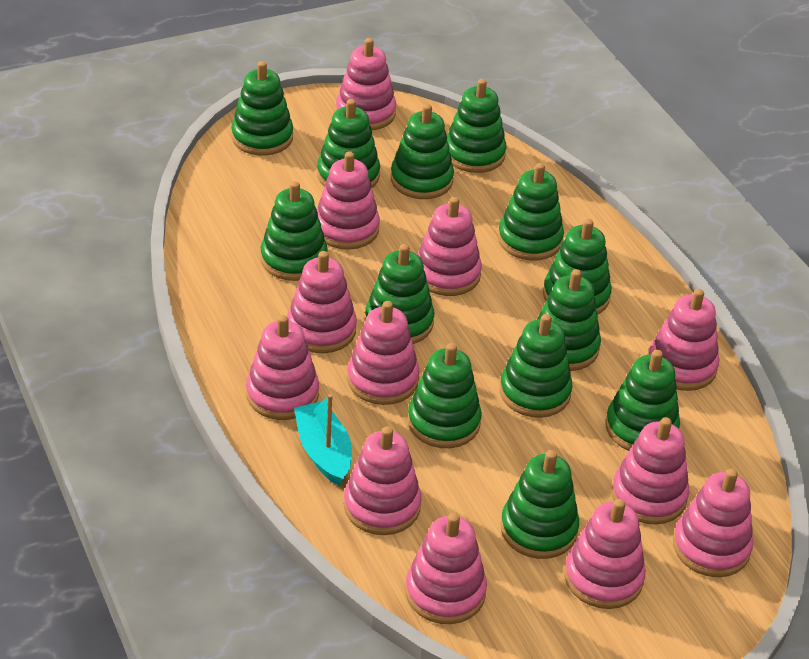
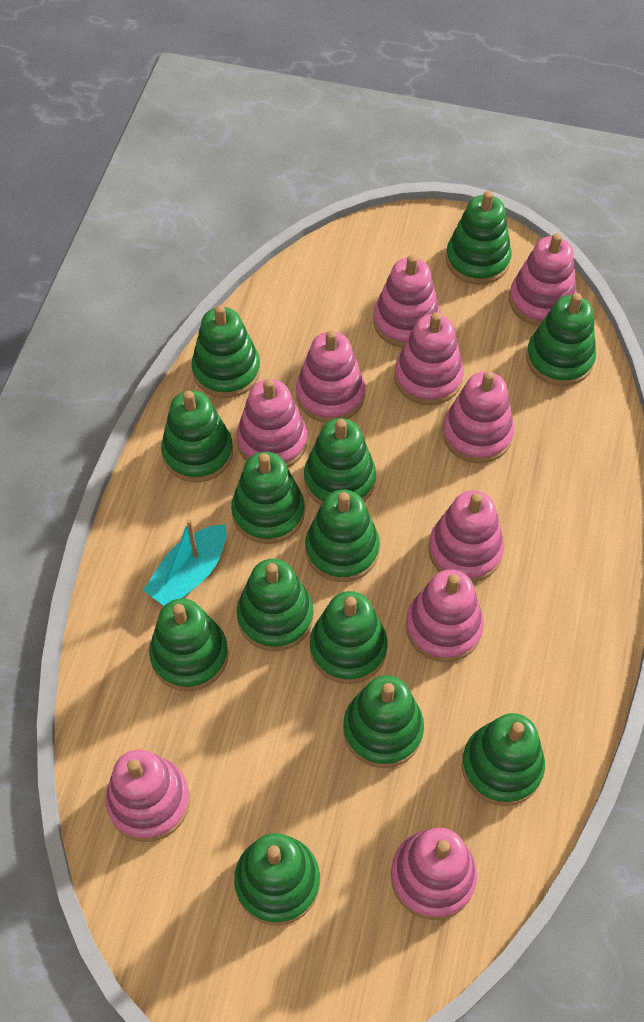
pink stacking toy: [246,315,319,420] [287,251,357,353] [317,151,380,250] [336,38,396,130] [344,427,421,535] [347,301,420,405] [406,513,487,624] [417,197,482,296] [565,499,646,609] [612,417,689,524] [649,289,719,391] [673,469,753,577] = 12 -> [106,749,190,842] [237,379,307,467] [296,330,365,423] [373,255,440,348] [391,828,477,920] [394,312,464,405] [406,569,484,662] [428,490,504,583] [443,371,514,463] [509,233,577,326] = 10

